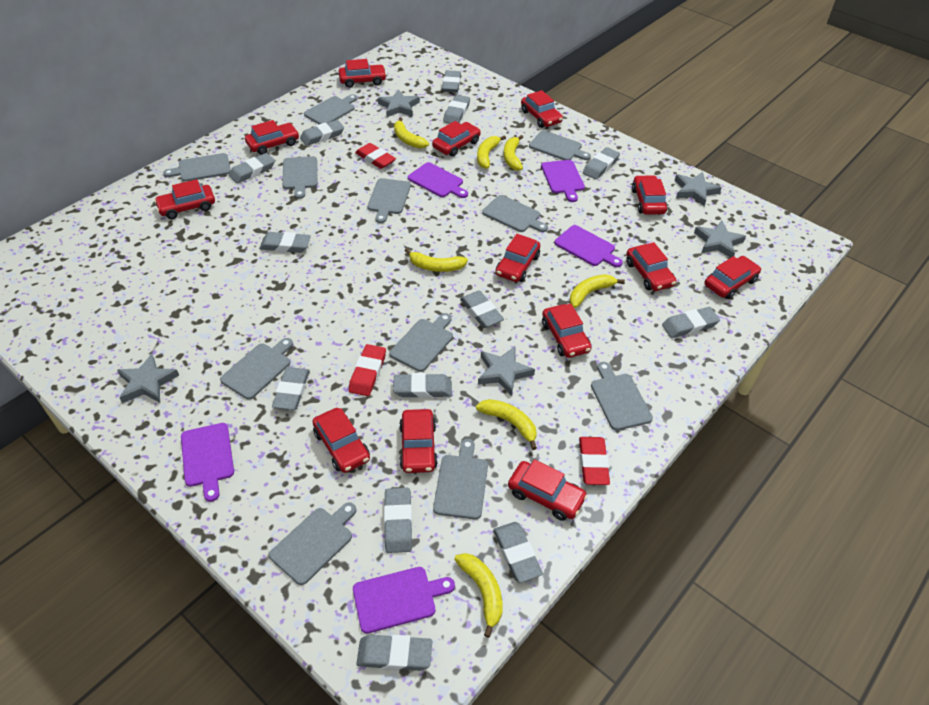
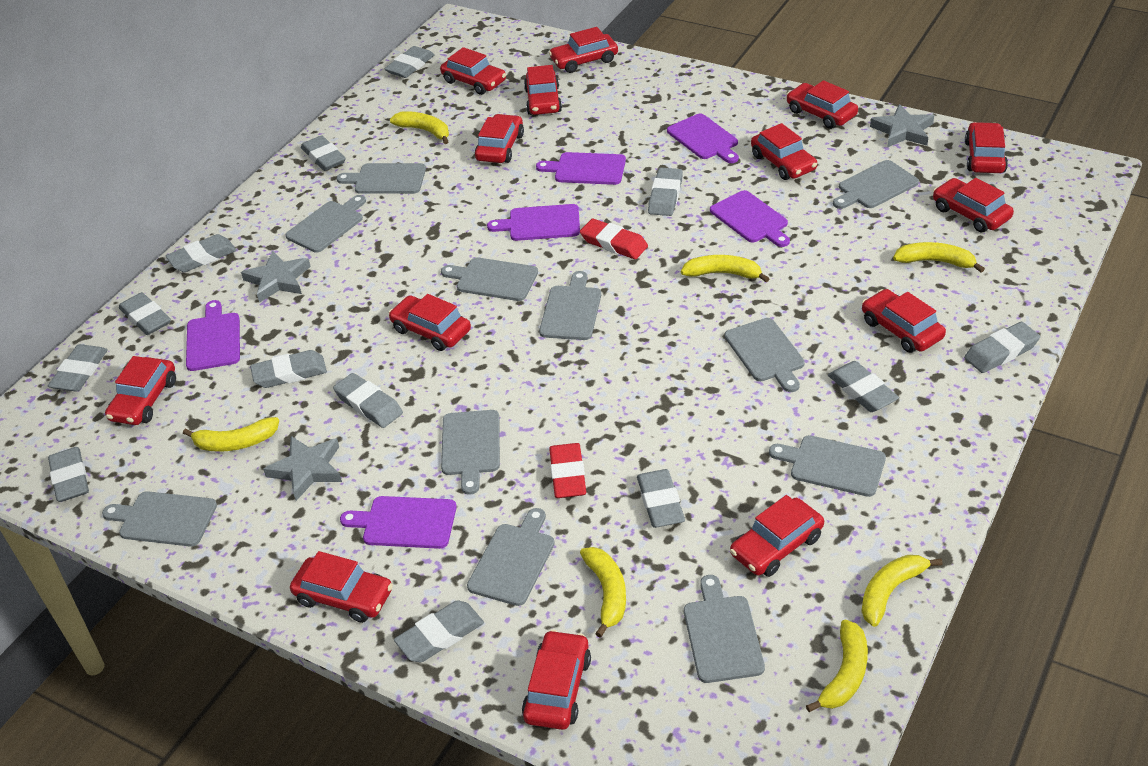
grey star: [117,354,179,403] [378,89,420,117] [478,346,535,396] [675,172,722,206] [694,221,746,258] = 5 -> [241,251,311,303] [263,436,342,501] [870,104,934,148] = 3
purple cutting board: [181,423,234,502] [353,567,455,634] [408,162,468,198] [541,160,585,202] [554,225,623,267] = 5 -> [186,300,240,371] [340,496,457,549] [487,204,580,241] [536,152,626,185] [667,114,739,163] [710,190,790,247] = 6
red car: [154,179,215,219] [245,120,299,155] [312,408,370,473] [339,59,387,88] [399,409,438,473] [432,121,481,157] [496,234,540,282] [508,459,588,521] [521,90,563,128] [542,304,592,358] [626,242,677,291] [632,175,667,215] [705,256,761,299] = 13 -> [105,356,176,425] [290,551,393,623] [389,294,471,351] [440,47,506,95] [475,114,524,163] [522,630,591,730] [524,65,562,115] [549,27,618,73] [730,495,824,577] [751,123,817,180] [786,80,858,129] [862,289,946,353] [933,178,1014,232] [965,122,1008,173] = 14
red eraser: [349,344,386,396] [355,143,396,169] [579,437,610,485] = 3 -> [549,443,586,498] [580,219,648,259] = 2

